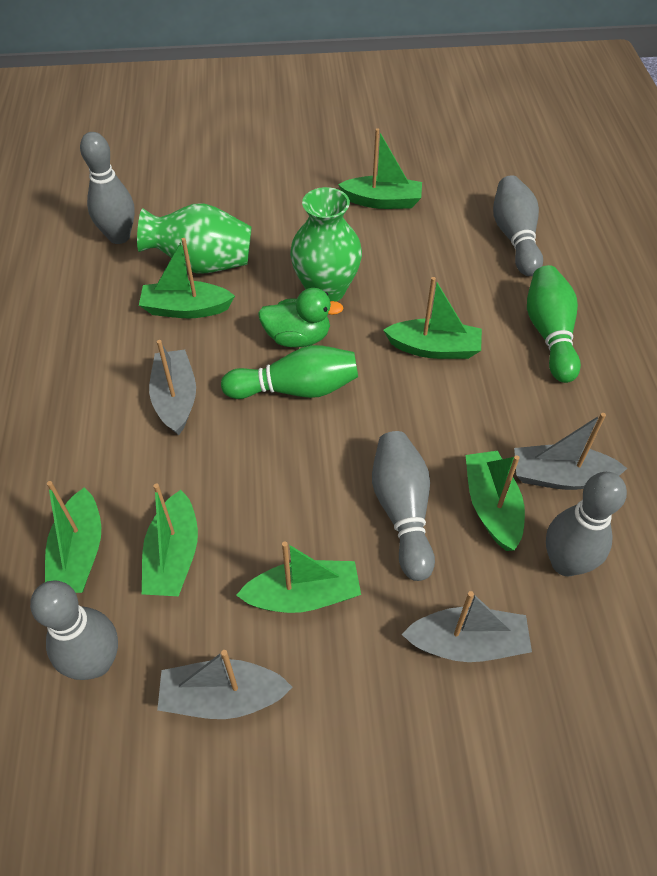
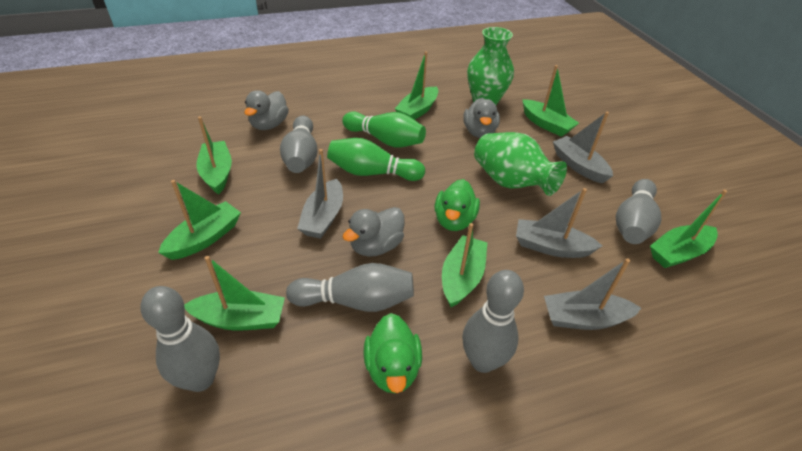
green duck: [258,288,344,347] = 1 -> [363,313,422,393] [435,179,480,231] = 2
grey duck: none = 0 -> [244,90,289,130] [343,207,405,257] [463,98,500,138] = 3

